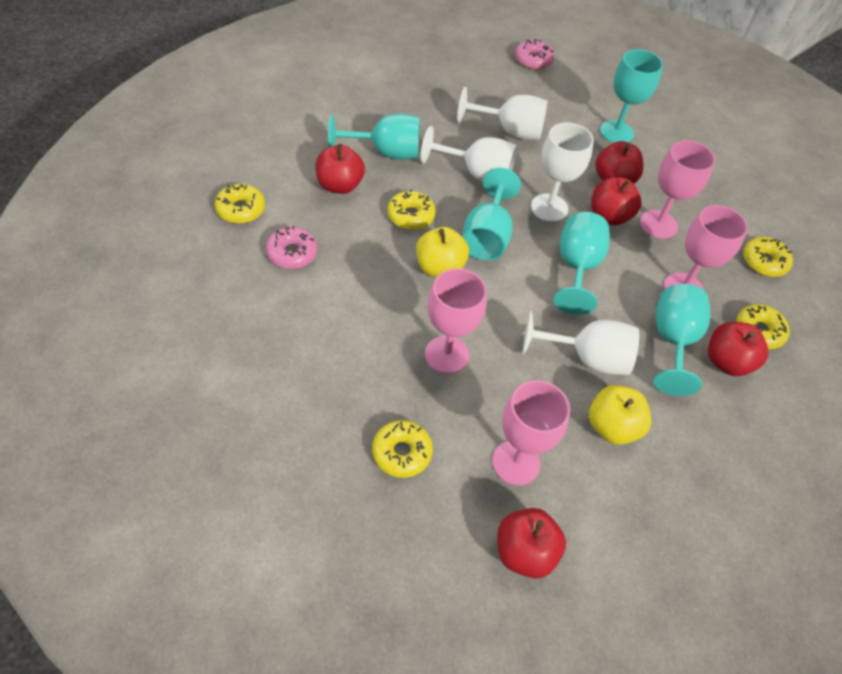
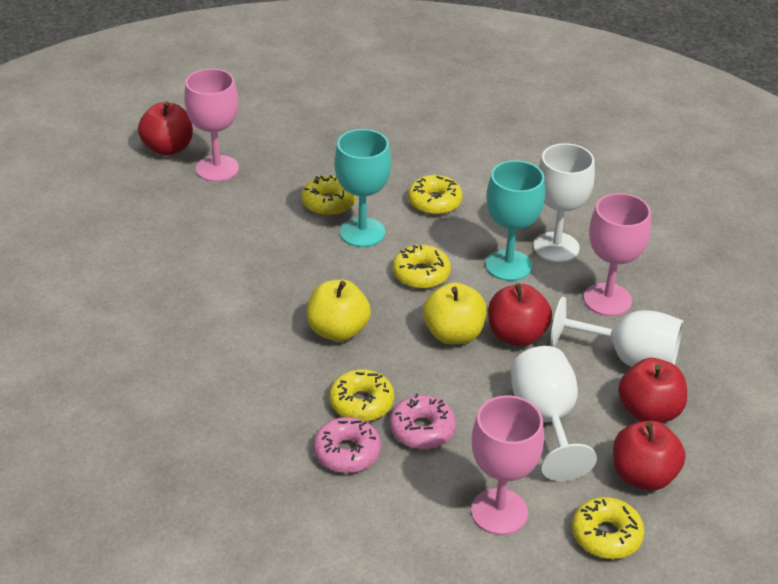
pink goblet: [425,268,487,374] [492,380,570,486] [640,140,715,239] [664,205,748,290] = 4 -> [184,69,239,182] [471,396,544,535] [584,193,651,316] = 3
red apple: [315,144,365,194] [497,508,566,578] [591,177,641,226] [595,141,643,184] [708,322,768,376] = 5 -> [138,102,193,156] [488,283,552,346] [613,421,685,491] [618,358,687,423] = 4
turquoise goblet: [328,114,420,160] [462,167,521,261] [554,212,610,315] [600,49,663,143] [653,284,711,396] = 5 -> [335,129,391,247] [485,160,545,281] = 2
white goblet: [420,126,517,182] [457,87,548,140] [522,311,639,375] [531,122,594,222] = 4 -> [511,346,597,481] [533,143,595,262] [551,297,683,367] = 3

